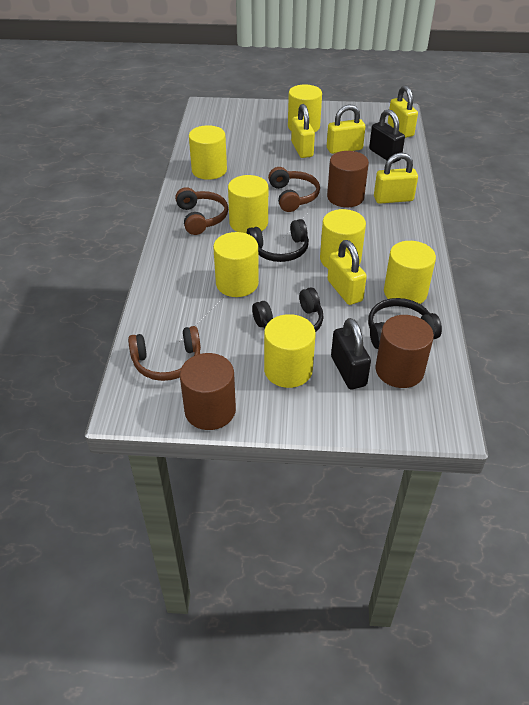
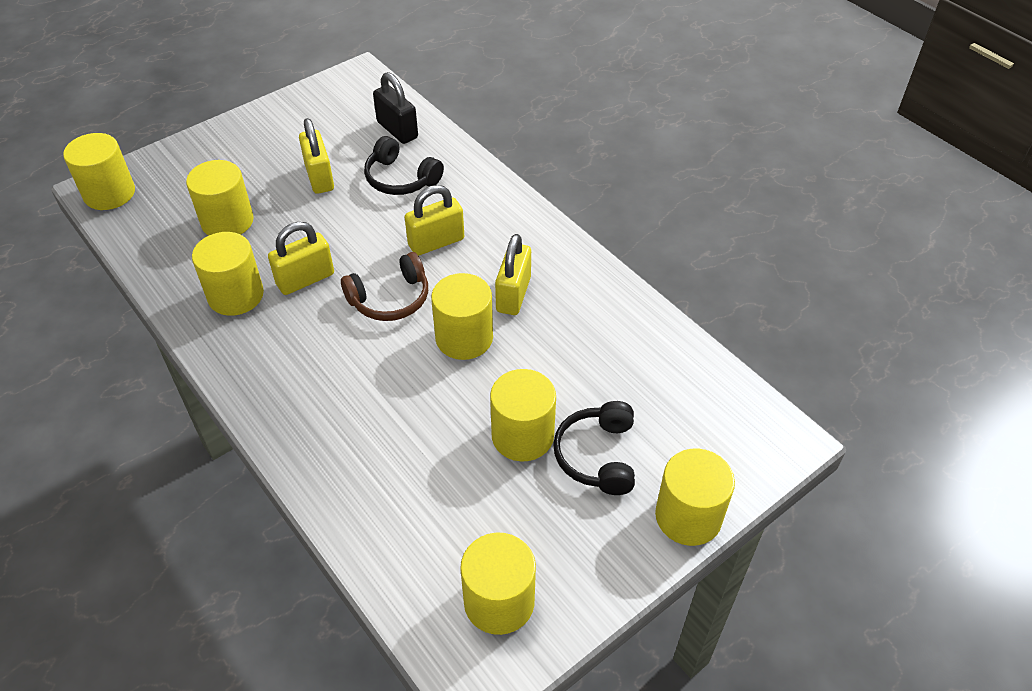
black headphones: [247,219,309,262] [252,287,323,332] [368,298,442,349] = 3 -> [364,136,444,195] [553,401,635,495] = 2
black padlock: [331,318,371,389] [369,109,405,163] = 2 -> [373,72,418,144] = 1
brown cylinder: [180,353,236,430] [327,151,369,207] [375,315,434,388] = 3 -> none = 0
brown headphones: [128,326,201,381] [175,187,228,235] [268,167,320,212] = 3 -> [341,252,428,321] = 1
yellow padlock: [291,104,315,158] [327,104,365,154] [328,240,367,305] [374,153,418,204] [388,85,418,138] = 5 -> [268,222,334,295] [299,118,334,194] [405,185,464,256] [495,234,531,315] = 4

